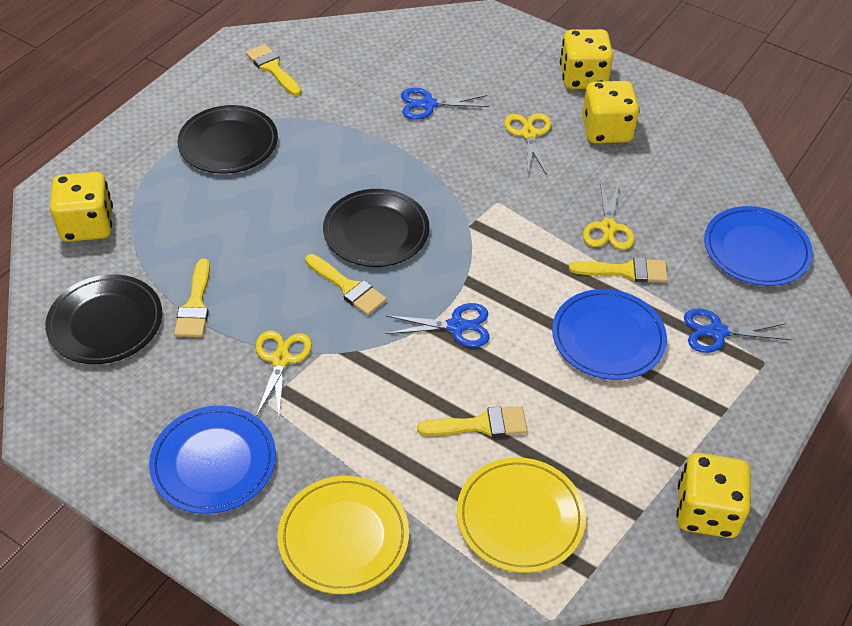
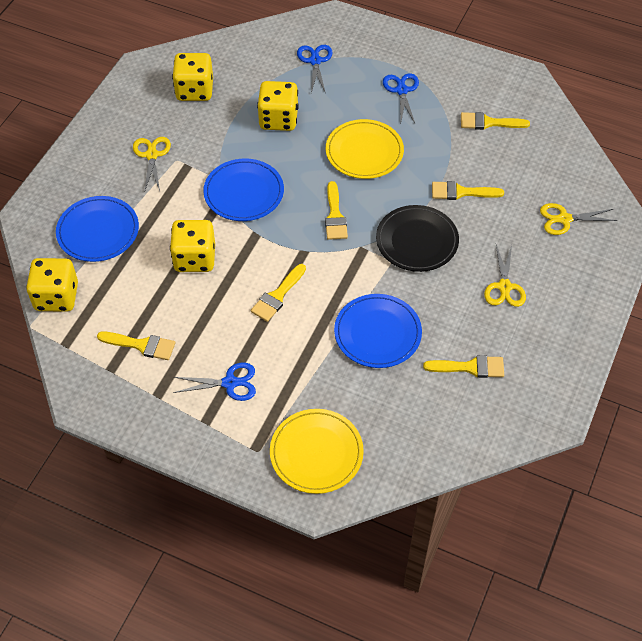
black plate: [45,274,162,364] [177,105,278,174] [323,189,430,267] = 3 -> [376,205,459,272] = 1
yellow brush: [174,259,210,337] [246,44,301,96] [305,254,387,315] [417,406,528,437] [569,257,668,283] = 5 -> [97,332,176,360] [251,264,306,322] [325,181,348,240] [423,355,504,378] [432,181,504,200] [461,112,530,130] = 6

